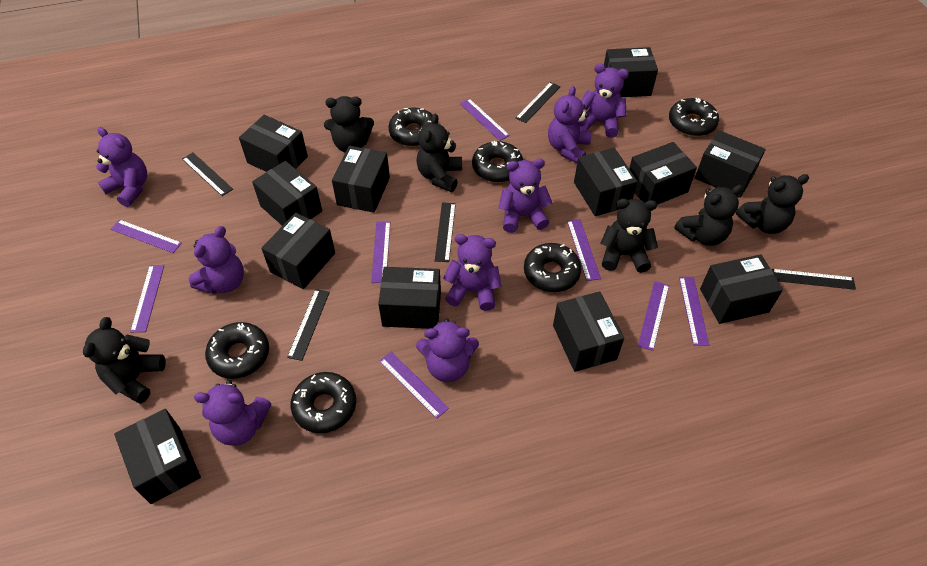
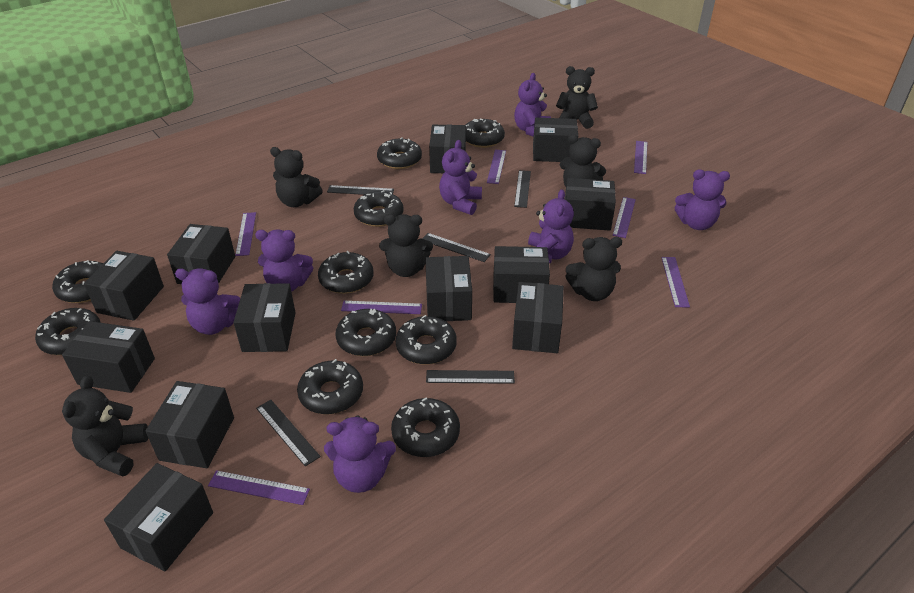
black donut: [205,322,269,379] [291,372,356,433] [389,108,438,147] [472,141,523,183] [524,243,582,292] [669,98,719,136] = 6 -> [35,308,101,355] [52,260,103,303] [297,359,363,414] [318,251,374,294] [335,309,396,356] [354,190,404,227] [377,137,422,169] [391,398,460,457] [396,315,457,365] [466,119,505,148] = 10
purple ruler: [111,219,182,253] [130,265,164,332] [371,221,390,283] [379,352,449,419] [460,98,510,141] [567,219,601,281] [638,281,669,351] [679,277,709,346] = 8 -> [208,470,310,505] [235,212,256,256] [341,301,422,314] [487,149,506,184] [613,197,636,238] [634,141,648,174] [661,257,690,308] = 7
purple teddy bear: [96,127,147,207] [188,226,244,294] [194,380,271,446] [416,318,479,382] [443,234,501,311] [498,159,552,233] [548,86,591,163] [580,63,629,138] = 8 -> [175,268,240,335] [255,230,313,292] [324,415,396,493] [439,140,482,215] [514,73,551,137] [528,189,574,263] [674,170,730,230] = 7

